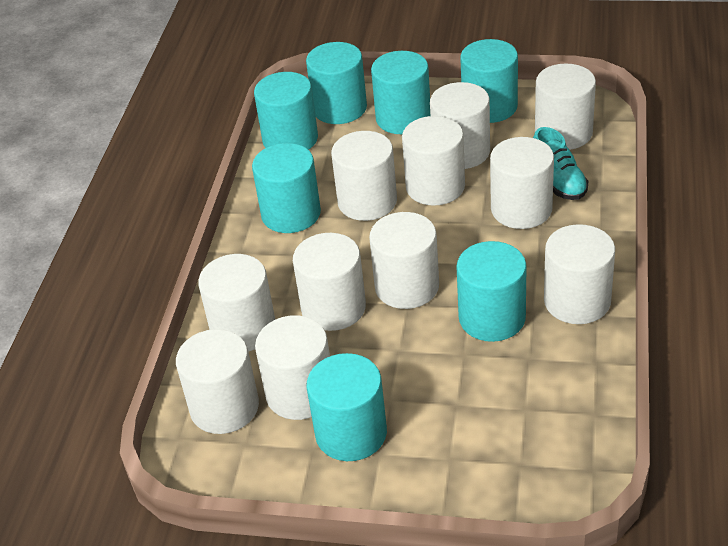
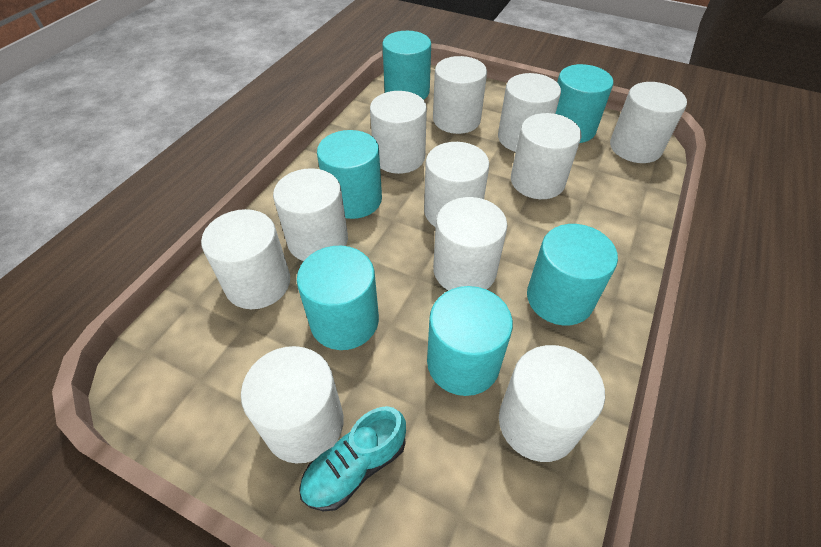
turquoise cylinder: [252,143,321,233] [254,72,318,150] [306,42,367,124] [307,353,387,461] [371,51,430,134] [457,241,527,342] [460,39,518,123] = 7 -> [297,246,379,350] [317,130,382,219] [382,31,431,100] [427,286,513,396] [527,224,618,326] [556,64,613,143] = 6

